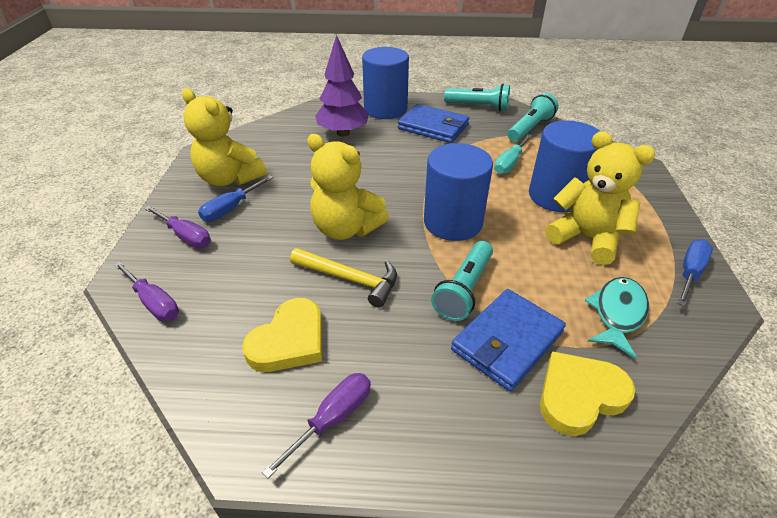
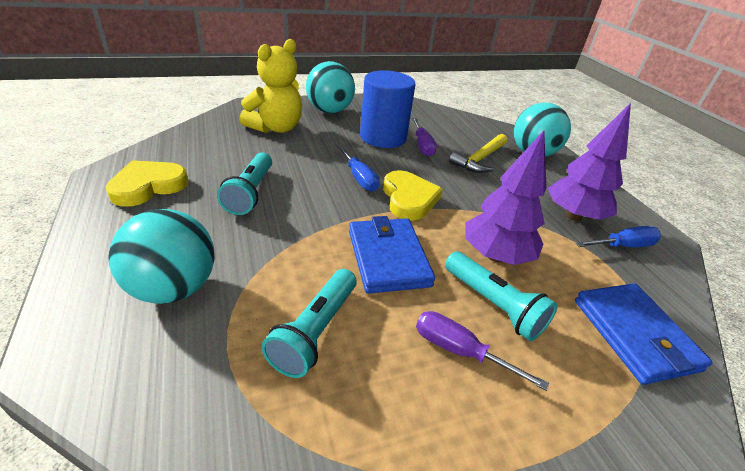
blue cylinder: [362,47,409,119] [424,143,493,241] [529,121,600,212] = 3 -> [360,70,416,148] = 1
purple screwdriver: [114,261,179,321] [144,206,211,248] [262,373,371,479] = 3 -> [412,118,437,157] [416,311,549,391] = 2
purple tree: [315,35,369,137] = 1 -> [465,130,547,265] [548,103,631,221] = 2
turquoise ball: none = 0 -> [108,209,215,304] [306,61,355,113] [514,103,571,157] = 3
turquoise fish: [584,277,649,359] = 1 -> none = 0
turquoise screwdriver: [494,134,532,174] = 1 -> none = 0
yellow teddy bear: [182,88,266,186] [307,134,389,240] [545,131,655,265] = 3 -> [240,39,302,133] = 1

